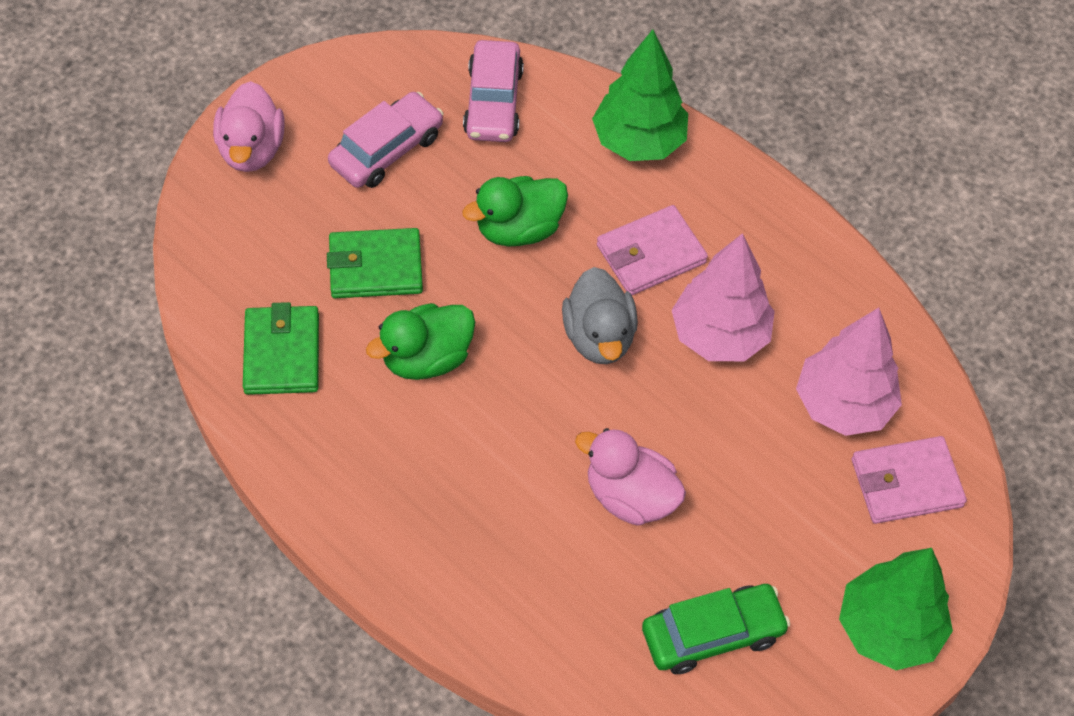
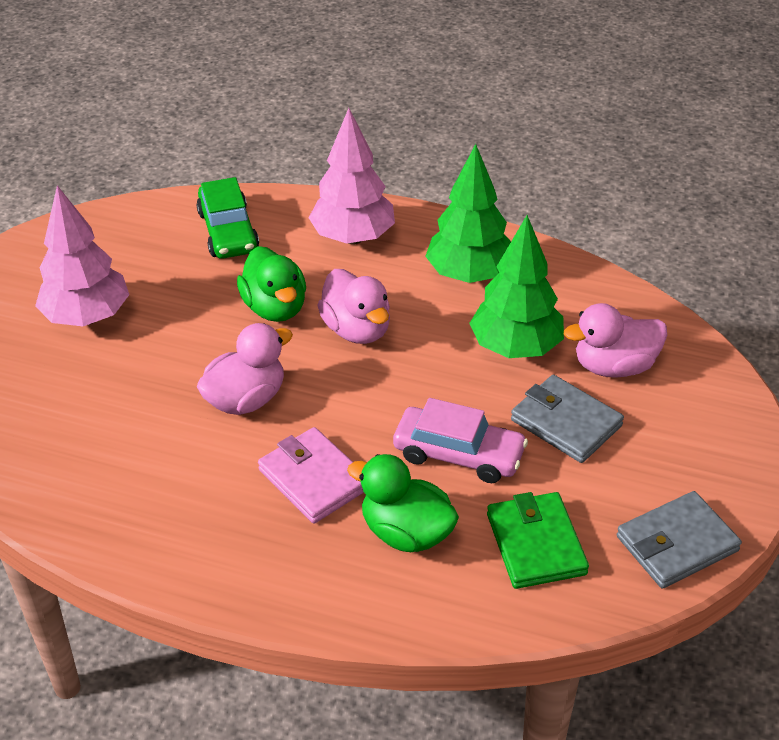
green wallet: [243,302,319,395] [327,228,423,298] = 2 -> [487,492,589,589] = 1
grey duck: [562,267,638,364] = 1 -> none = 0
grey wallet: none = 0 -> [511,375,624,463] [617,491,742,588] = 2
pink car: [328,92,443,188] [463,40,524,142] = 2 -> [393,398,528,483] = 1
pink duck: [213,81,285,172] [575,428,686,526] = 2 -> [197,323,293,415] [317,269,390,344] [564,303,667,378] = 3
pink wallet: [597,205,708,295] [852,436,967,524] = 2 -> [258,427,364,524] = 1

